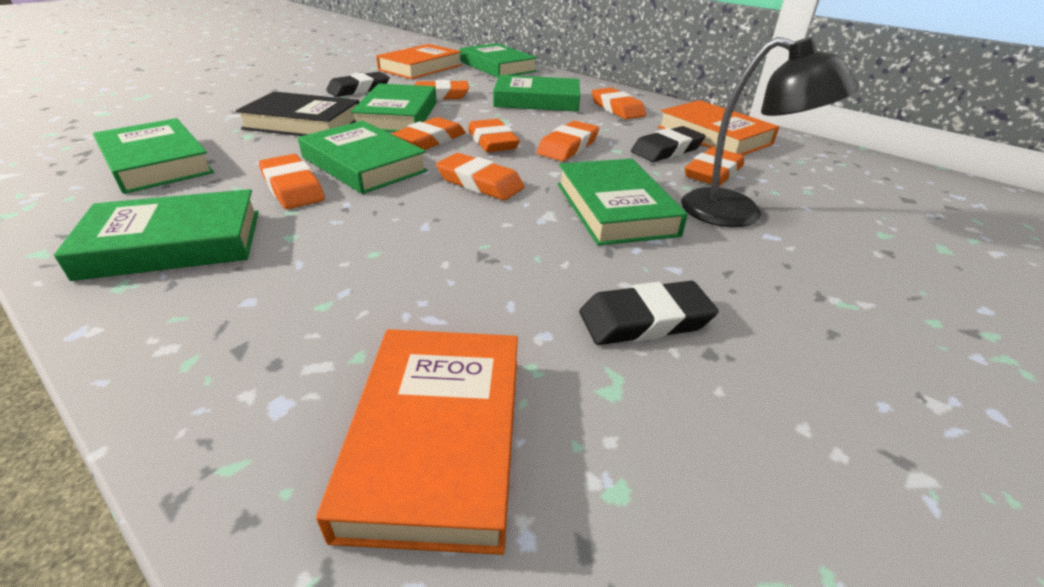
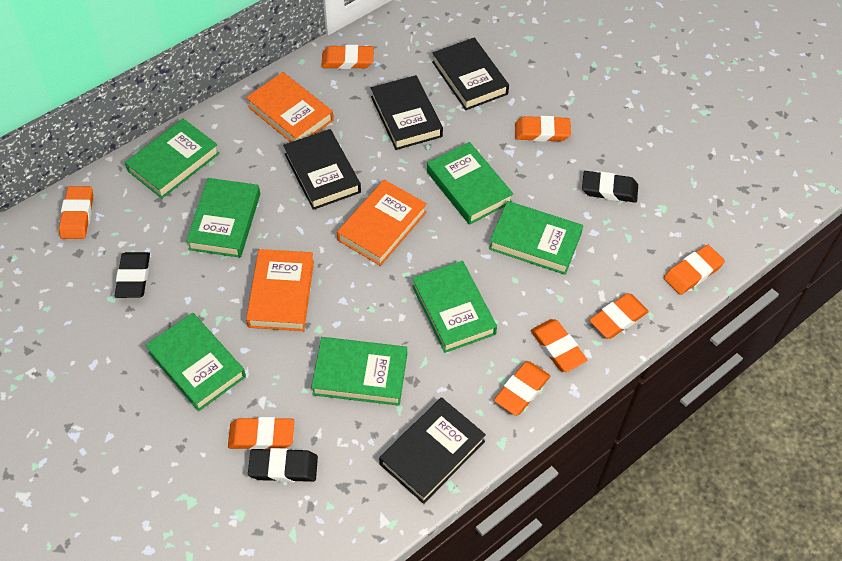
black book: [236,91,360,136] = 1 -> [283,129,361,210] [371,75,443,150] [379,397,486,504] [432,38,509,110] = 4
black lamp: [681,37,859,227] = 1 -> none = 0

